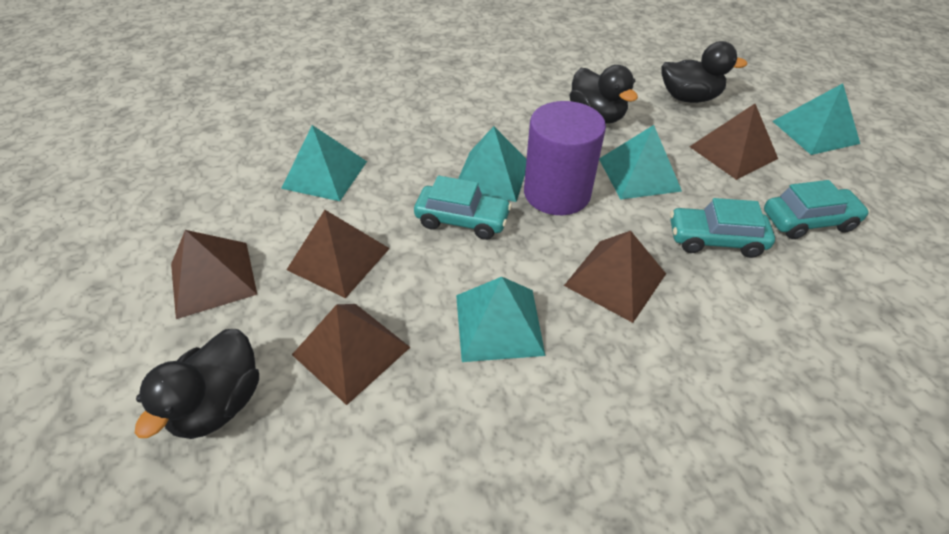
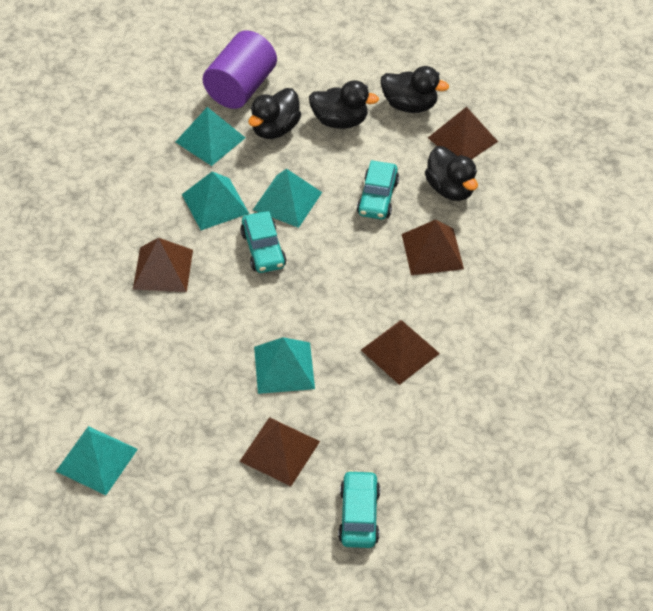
black duck: [135,329,259,439] [570,65,638,124] [662,41,748,103] = 3 -> [248,88,301,139] [309,80,379,129] [381,66,449,113] [425,146,478,201] = 4

